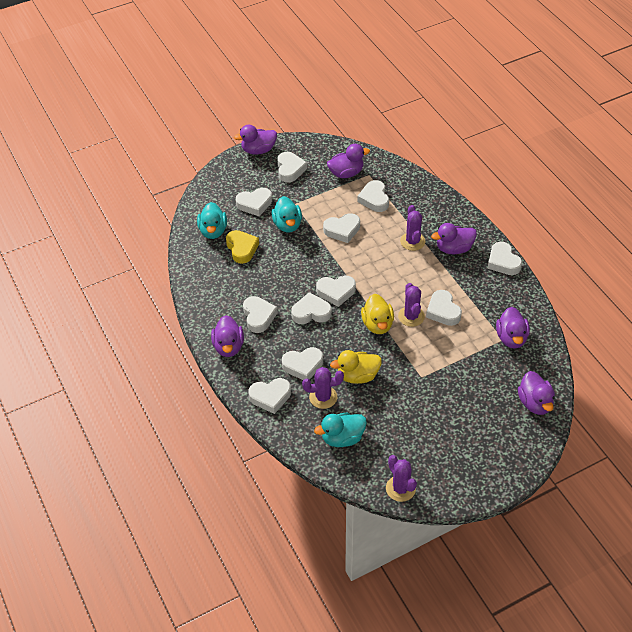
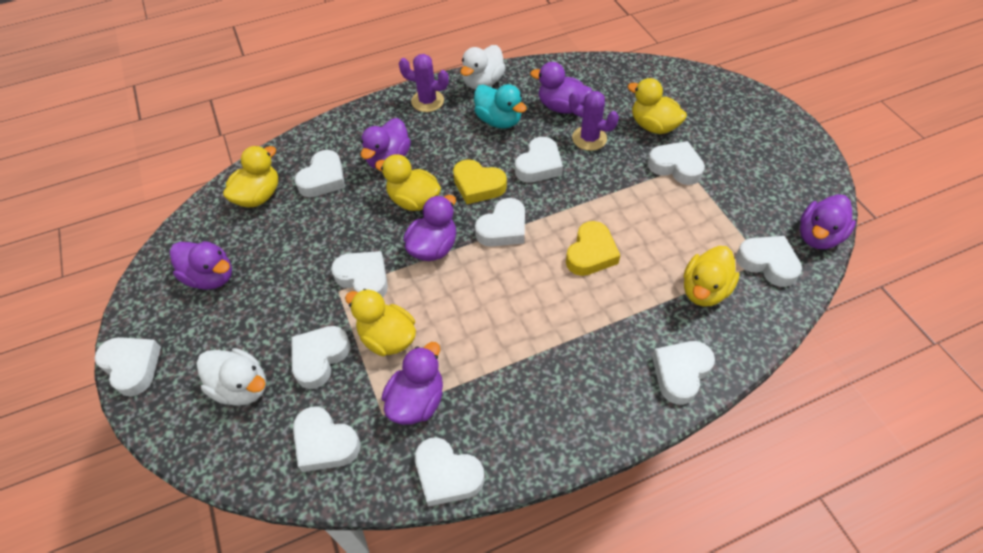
purple cactus: [302,367,344,409] [386,455,417,502] [398,283,425,327] [400,205,425,251] = 4 -> [399,54,449,112] [569,91,619,151] = 2
turquoise duck: [197,202,227,239] [271,196,302,232] [314,413,367,447] = 3 -> [474,84,527,129] = 1
white duck: none = 0 -> [197,348,266,406] [460,45,506,90] = 2
yellow duck: [330,350,382,384] [361,294,394,334] = 2 -> [223,146,278,207] [345,289,416,356] [375,154,441,211] [628,78,687,134] [684,246,739,307] = 5
yellow heart: [226,230,259,264] = 1 -> [453,159,507,204] [566,221,620,276] = 2

